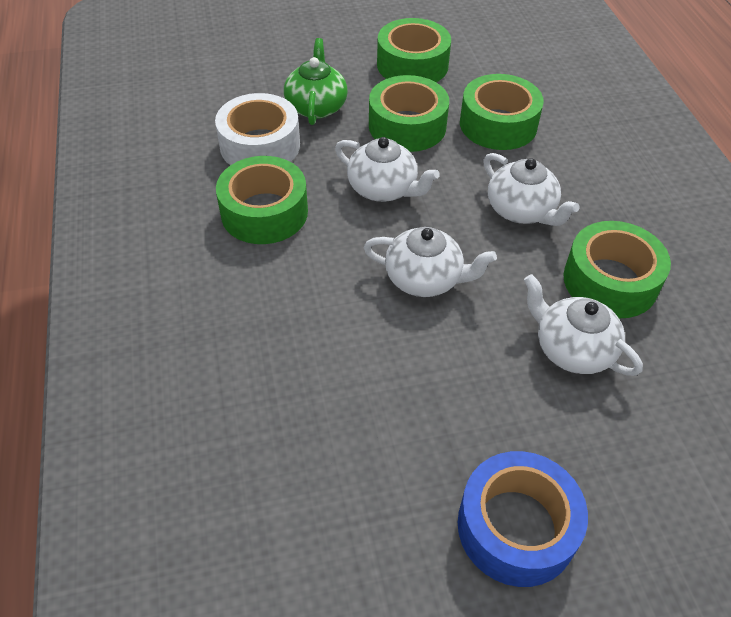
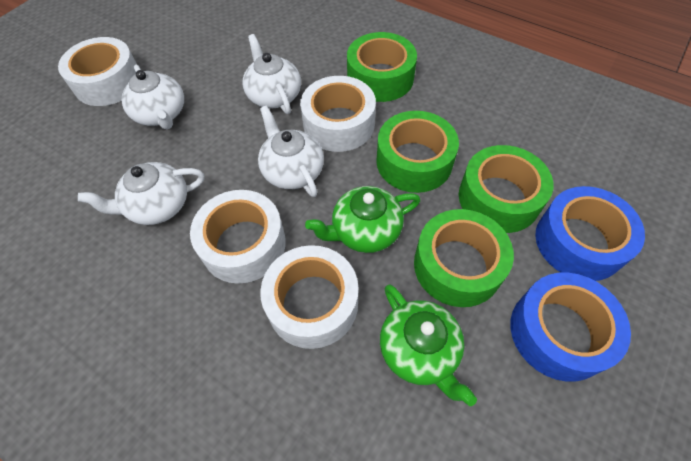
blue tape: [458,451,588,587] = 1 -> [510,273,631,382] [535,186,645,281] = 2
green tape: [216,156,308,244] [369,75,449,152] [377,18,451,82] [460,74,544,150] [563,221,671,318] = 5 -> [347,32,417,102] [376,111,459,193] [414,209,514,307] [459,145,553,233] = 4
green teapot: [284,38,348,125] = 1 -> [305,186,420,253] [380,284,477,406] = 2
white tape: [215,93,300,165] = 1 -> [58,37,137,106] [190,190,286,284] [260,245,359,349] [300,76,376,152] = 4

